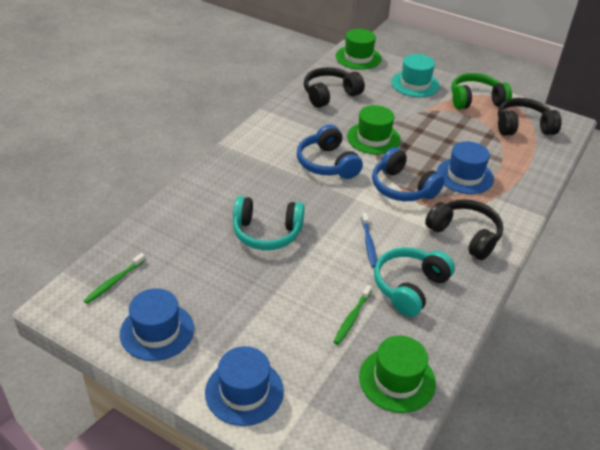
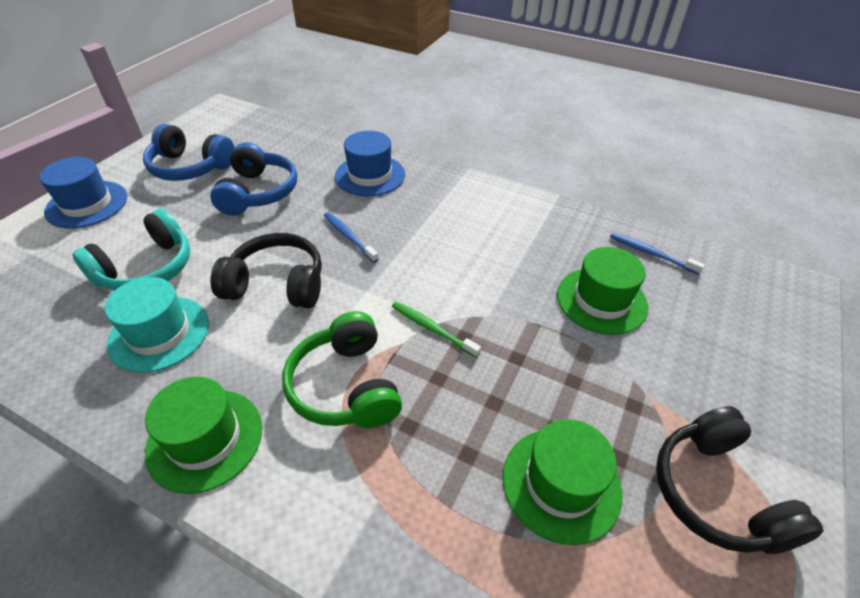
black headphones: [304,67,365,108] [425,199,503,260] [498,98,562,135] = 3 -> [210,233,322,308] [656,406,824,554] = 2
blue hat: [120,288,194,361] [205,346,284,426] [437,141,494,194] = 3 -> [39,157,127,229] [335,131,405,196] = 2
blue toothbrush: [361,213,377,268] = 1 -> [324,212,379,263] [610,233,705,275] = 2
green toothbrush: [83,253,145,304] [334,285,372,345] = 2 -> [392,301,481,358] = 1
turquoise headphones: [233,196,305,250] [374,247,455,317] = 2 -> [72,209,190,291] = 1

